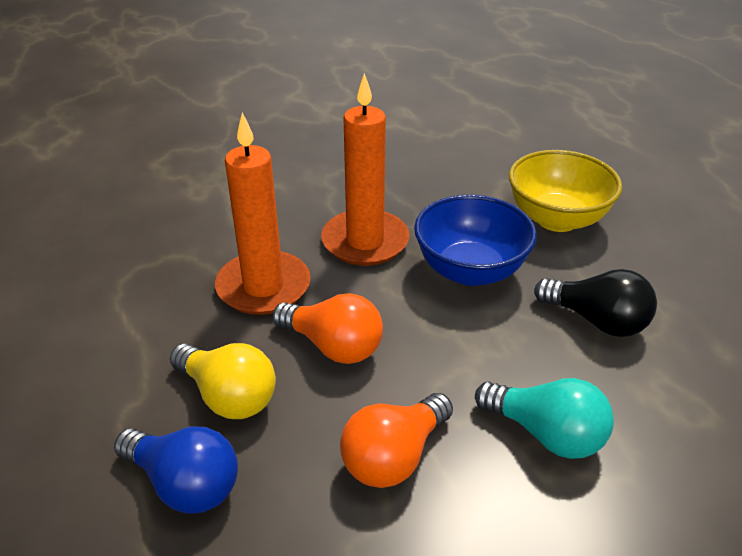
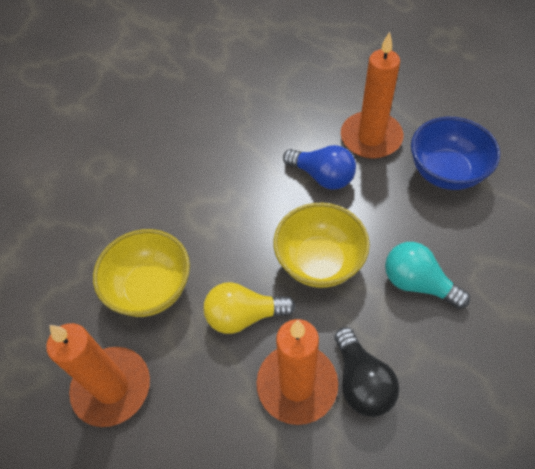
orange candle: [215,113,311,315] [321,73,409,266] = 2 -> [46,323,150,427] [257,319,338,425] [341,31,404,159] = 3
orange light bulb: [273,293,383,364] [340,393,453,488] = 2 -> none = 0
yellow bowl: [509,150,622,232] = 1 -> [93,229,190,317] [273,203,370,288] = 2

